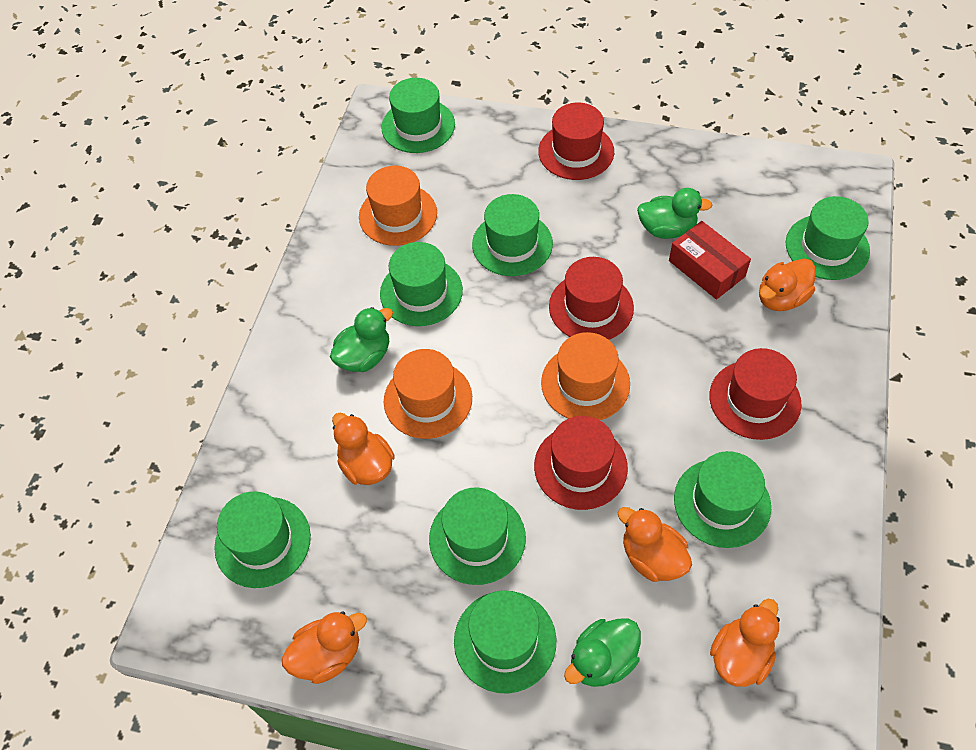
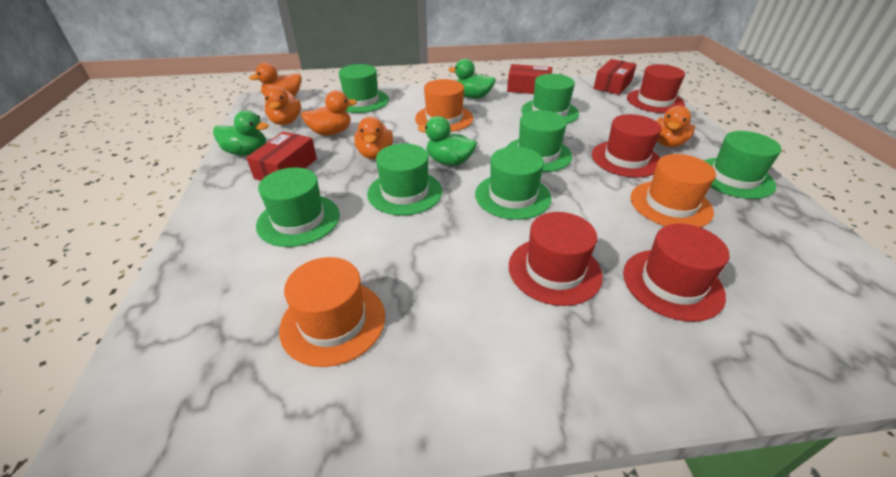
green hat: [214,491,311,588] [380,242,463,326] [381,78,455,153] [429,488,526,585] [454,590,556,693] [472,194,553,276] [674,451,771,548] [786,196,870,280] = 8 -> [256,167,340,247] [339,64,389,113] [367,143,442,215] [475,147,551,220] [507,110,572,172] [521,74,579,124] [703,131,781,199] = 7
red box: [669,221,751,299] = 1 -> [246,132,317,181] [507,64,552,94] [593,59,637,95] = 3

